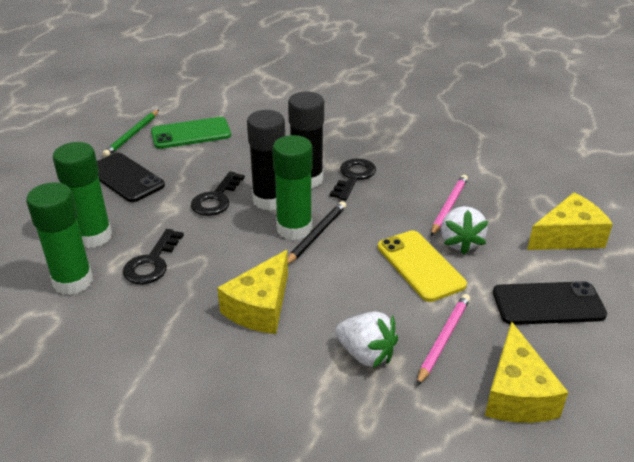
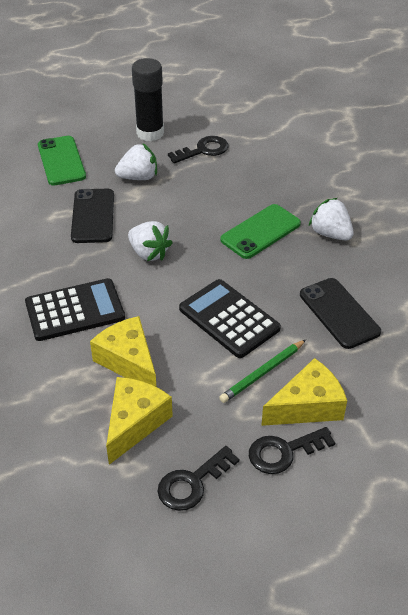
black calculator: none = 0 -> [25,278,125,341] [179,279,281,358] = 2
black glue stick: [247,110,285,211] [288,91,324,189] = 2 -> [132,58,164,141] = 1
black pencil: [288,201,346,264] = 1 -> none = 0
green glue stick: [26,182,93,295] [53,142,112,248] [272,135,313,240] = 3 -> none = 0
green phone: [151,117,231,149] = 1 -> [38,136,86,185] [220,204,301,259] = 2
pink pencil: [417,294,470,386] [431,175,468,236] = 2 -> none = 0
white strawberry: [335,311,398,368] [441,206,488,255] = 2 -> [115,144,157,180] [128,221,173,261] [309,198,354,241] = 3
yellow phone: [378,230,467,302] = 1 -> none = 0

